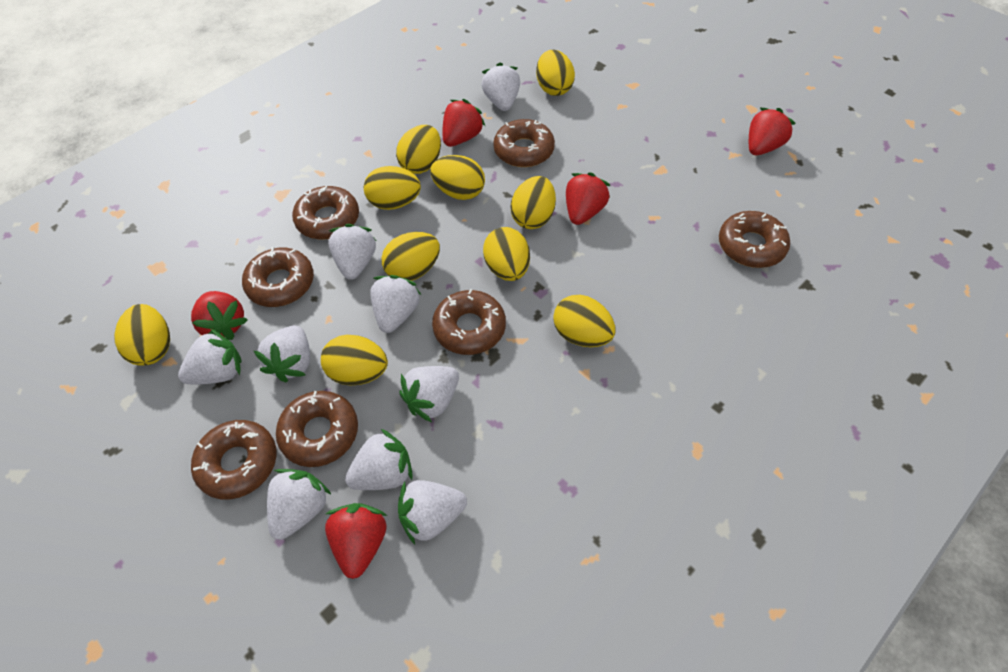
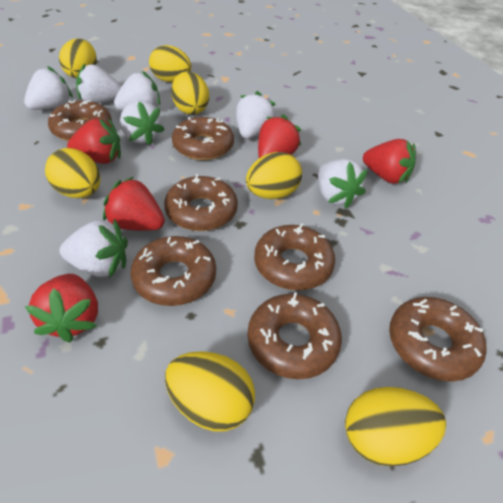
white strawberry: [178,329,241,385] [254,325,310,382] [267,469,331,540] [328,224,376,280] [345,428,413,490] [370,275,421,333] [398,480,467,544] [400,366,459,422] [482,63,520,111] = 9 -> [24,66,73,110] [60,219,128,278] [76,64,122,103] [114,71,160,110] [120,100,165,146] [236,91,276,139] [318,159,368,209] = 7
yellow egg: [114,304,170,366] [321,335,388,386] [364,166,421,210] [382,232,440,281] [396,125,441,174] [430,155,485,200] [483,227,530,281] [510,176,556,229] [536,50,575,96] [553,295,615,347] = 10 -> [45,148,100,198] [59,39,97,78] [149,45,191,82] [165,351,255,432] [171,72,209,115] [246,152,302,199] [345,387,446,466] = 7

